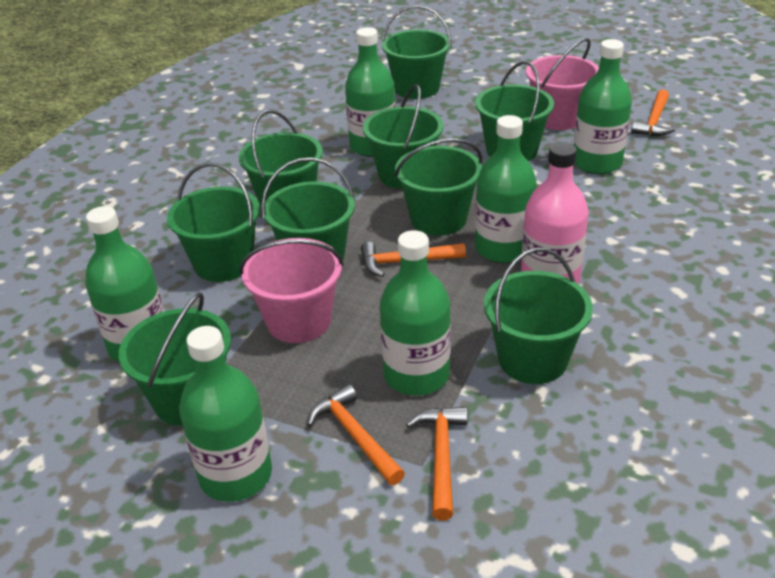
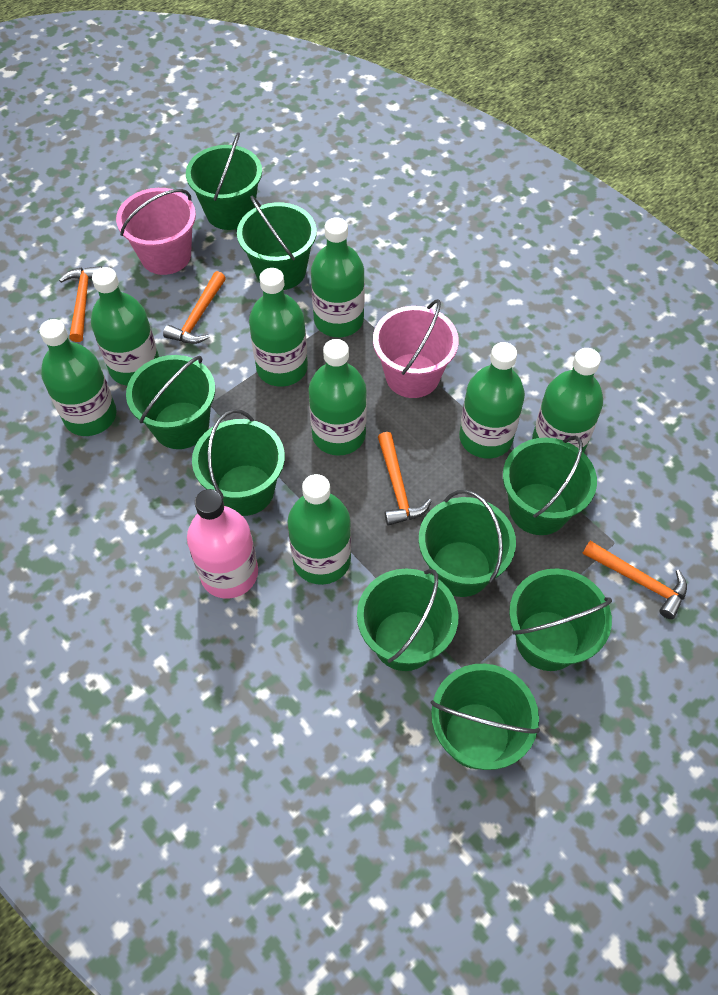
green bottle: [85,206,164,362] [179,326,272,502] [345,27,396,157] [380,230,451,396] [475,115,537,263] [574,39,632,174] = 6 -> [39,319,117,436] [91,267,159,386] [249,268,308,387] [287,474,351,585] [308,339,367,455] [311,217,365,337] [459,342,525,459] [532,348,603,453] = 8

